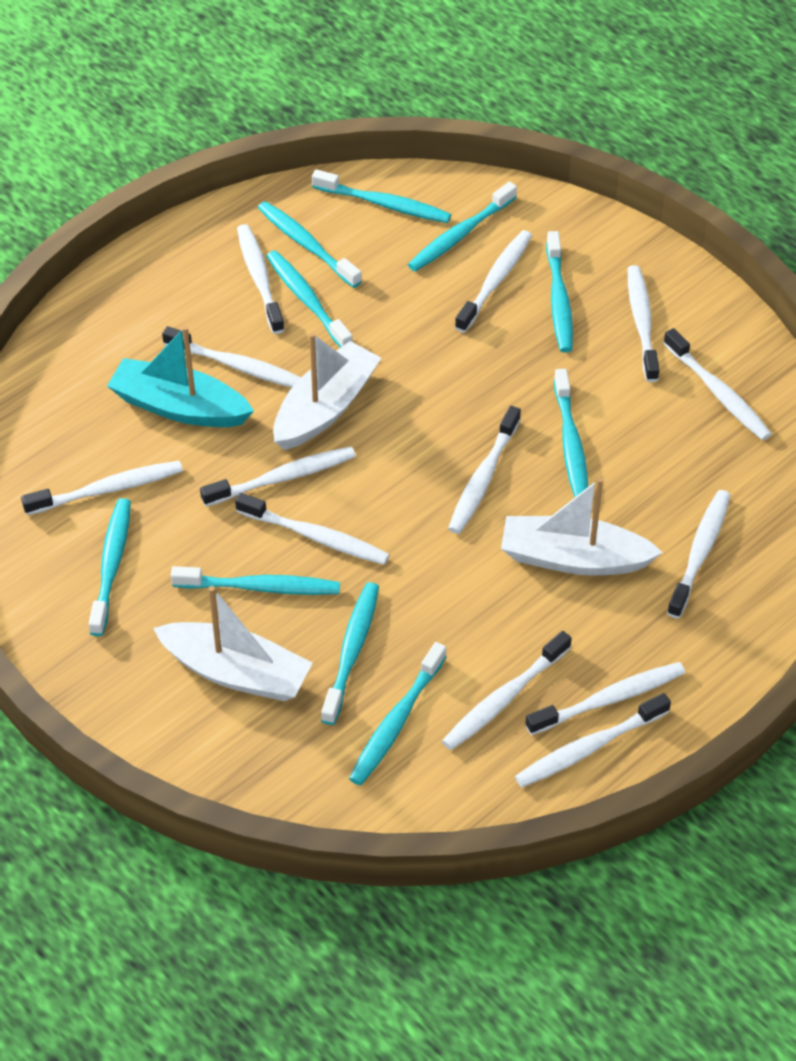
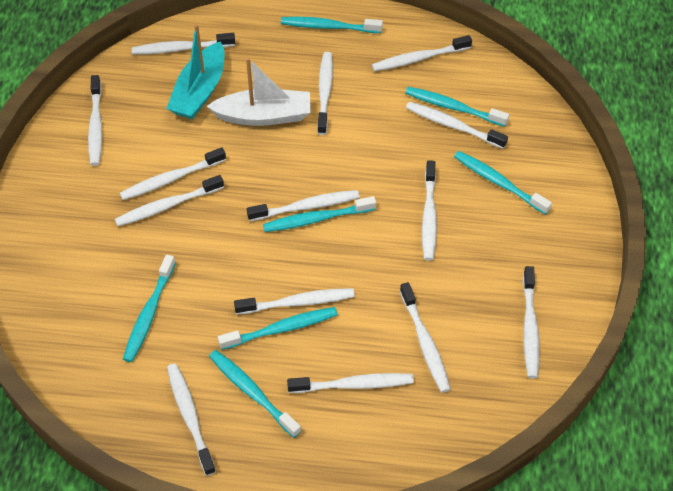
turquoise toothbrush: [89,498,131,636] [171,566,340,595] [258,201,362,288] [266,250,353,348] [312,169,451,223] [321,582,379,725] [349,642,447,786] [408,181,517,272] [546,231,573,352] [554,369,588,497] = 10 -> [123,255,176,362] [209,350,301,438] [218,307,338,350] [263,196,376,232] [281,17,383,33] [405,87,509,127] [454,151,552,215] = 7
white boat: [153,586,312,702] [273,333,381,450] [501,477,663,576] = 3 -> [207,57,311,126] = 1
white toothbrush: [21,461,183,515] [162,326,301,388] [200,447,356,507] [235,493,390,565] [237,224,285,334] [442,631,572,750] [448,406,521,534] [455,230,532,333] [515,693,671,787] [525,662,685,735] [628,265,660,382] [663,328,772,440] [667,490,731,618] = 13 -> [88,75,102,166] [115,175,224,226] [120,147,226,200] [132,33,235,55] [167,363,216,476] [234,288,355,315] [247,190,360,221] [287,373,414,393] [317,52,333,135] [372,35,472,71] [400,282,451,393] [406,102,508,149] [422,160,437,261] [523,266,540,378] = 14

